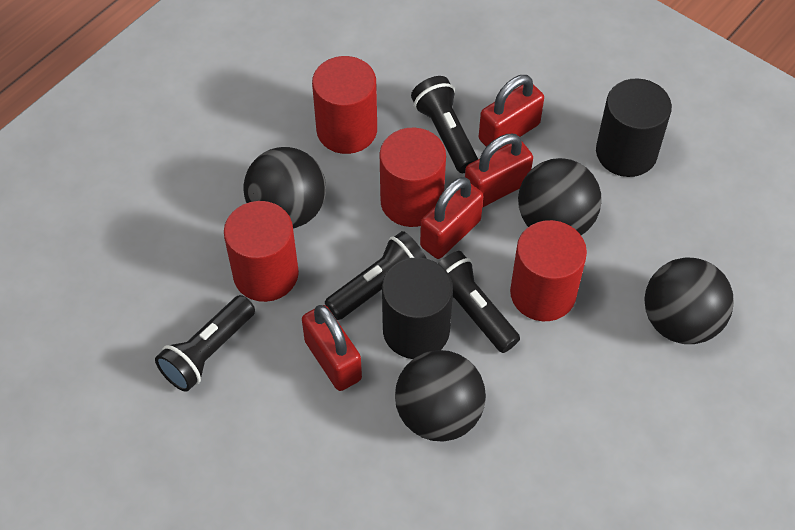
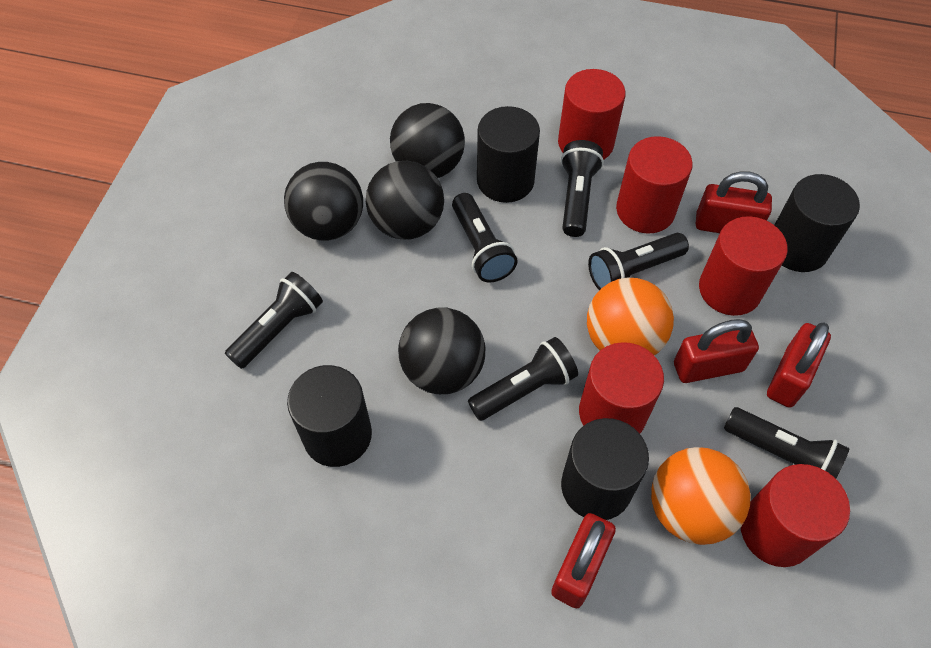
black cylinder: [382,258,453,359] [596,78,672,177] = 2 -> [287,365,372,467] [477,106,540,203] [561,418,649,520] [775,174,860,272] = 4
black flashlight: [155,295,255,392] [325,231,427,320] [411,76,478,173] [438,251,520,353] = 4 -> [225,272,323,369] [452,193,518,283] [468,337,578,421] [561,140,604,237] [588,233,689,290] [724,407,850,478] = 6
orange ball: none = 0 -> [587,278,674,355] [651,447,751,545] = 2
red cylinder: [224,201,299,302] [312,56,377,154] [380,127,446,227] [510,220,587,321] = 4 -> [558,69,626,160] [579,342,664,434] [616,136,693,234] [699,216,788,316] [741,464,850,567] = 5

